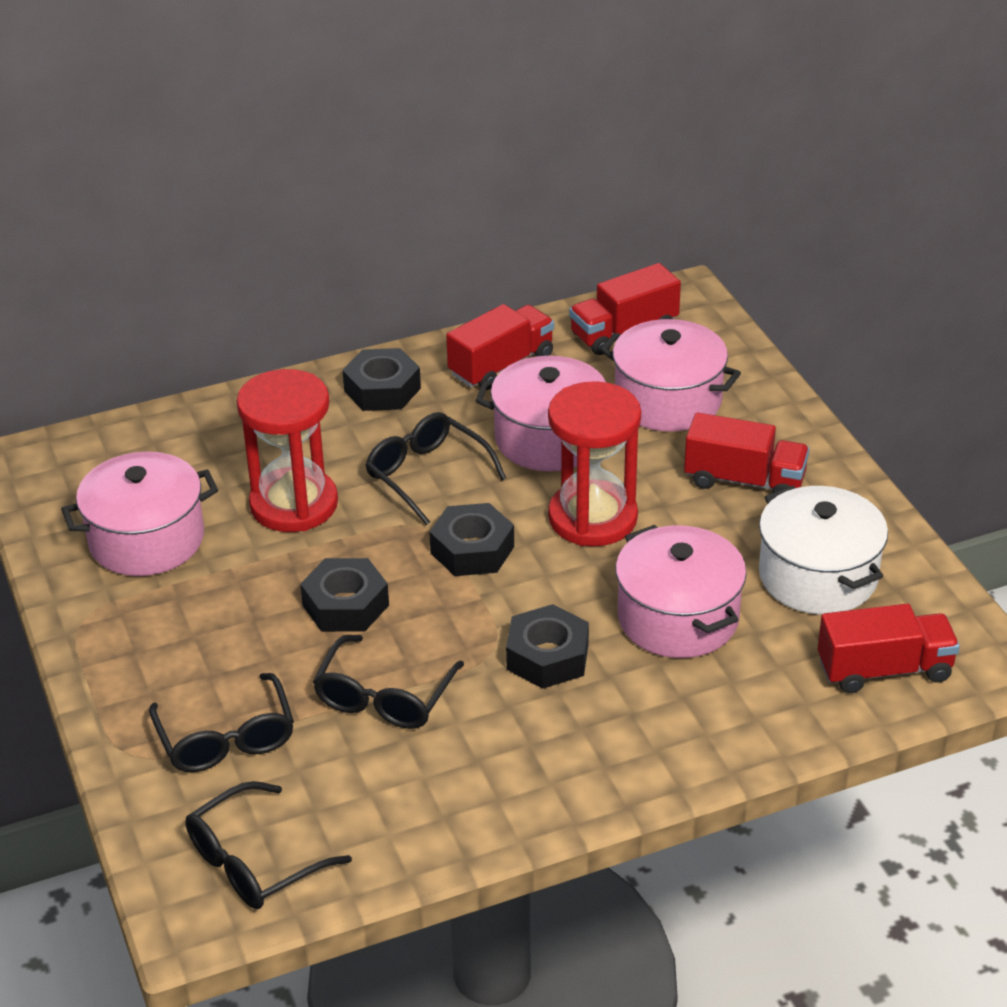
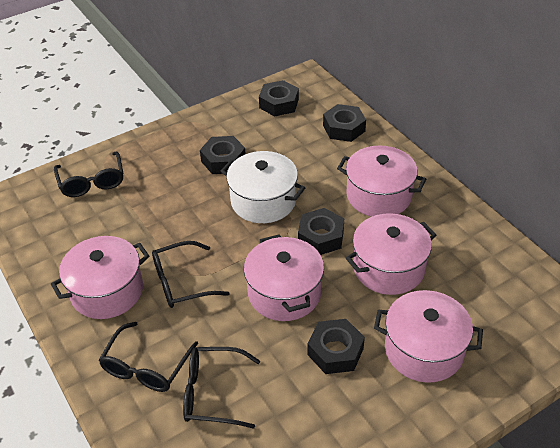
black nut: [300,558,389,632] [342,348,421,411] [429,503,514,576] [506,604,589,689] = 4 -> [200,136,246,174] [259,80,299,117] [298,208,344,255] [307,319,365,374] [323,104,366,142] = 5
pink pot: [61,452,218,576] [476,356,606,471] [600,319,741,432] [615,525,747,658] = 4 -> [51,236,149,319] [244,234,324,321] [337,145,426,217] [346,213,436,295] [374,290,483,383] = 5
red hourglass: [237,369,338,532] [548,381,641,546] = 2 -> none = 0
red truck: [446,304,554,390] [569,263,681,355] [684,412,810,493] [818,604,960,693] = 4 -> none = 0

